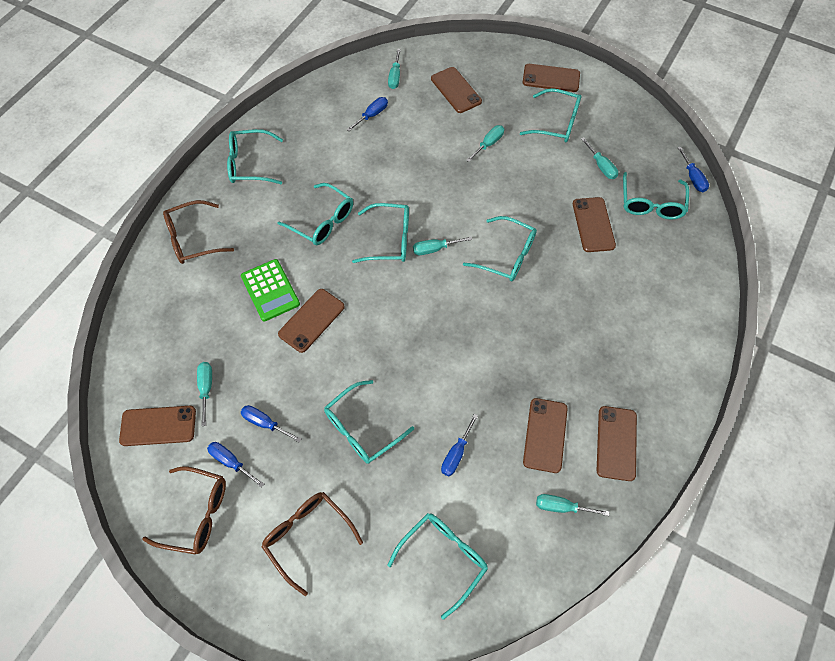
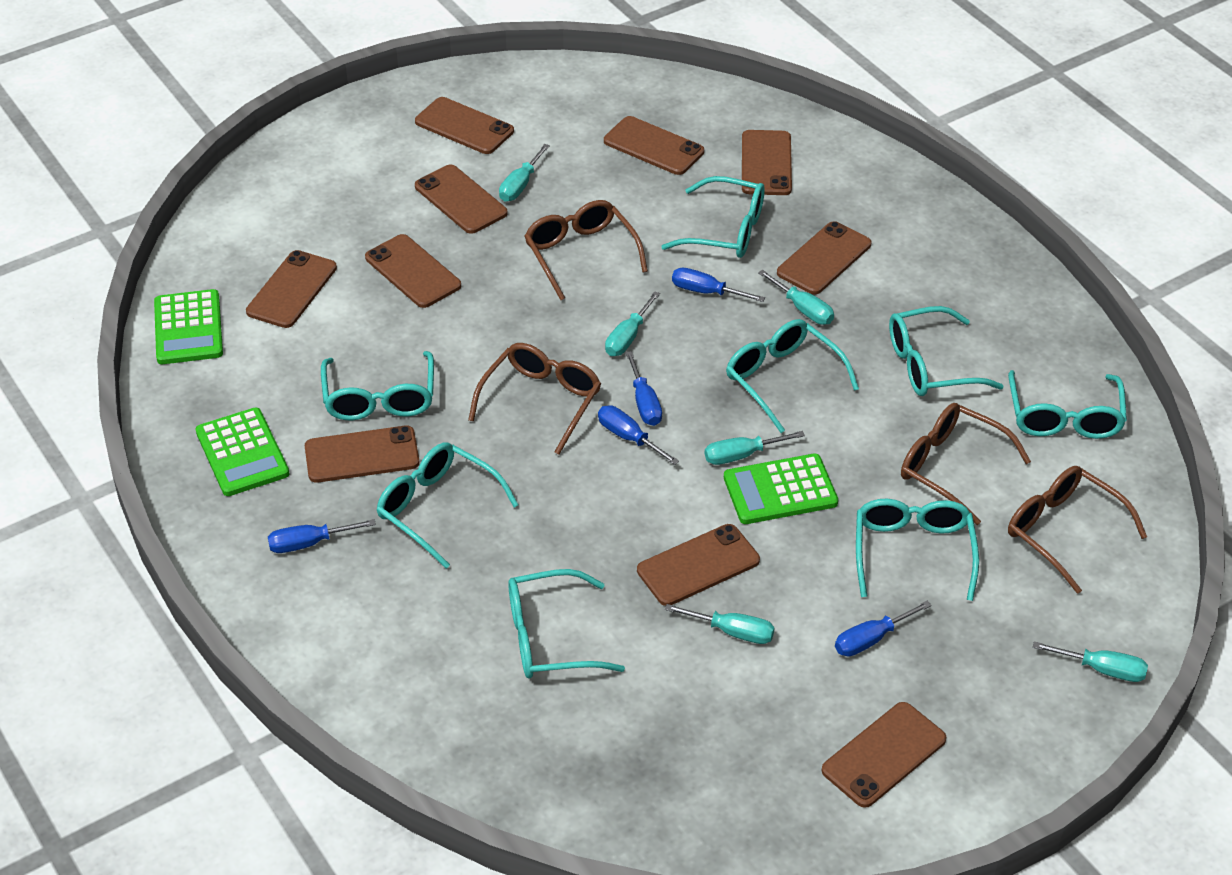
brown glasses: [142,466,226,554] [163,200,234,264] [261,492,363,596] = 3 -> [468,343,601,454] [524,200,648,300] [901,403,1031,525] [1008,466,1147,594] = 4
brown phone: [119,406,196,446] [278,289,345,353] [431,67,482,113] [522,64,580,92] [523,398,568,473] [573,197,616,252] [597,406,637,481] = 7 -> [246,250,337,328] [305,426,419,483] [365,234,461,308] [415,97,514,154] [415,165,508,234] [604,116,704,175] [637,524,760,606] [742,130,792,195] [777,221,871,294] [822,702,946,808] = 10
green calculator: [241,259,300,321] = 1 -> [154,289,223,364] [196,407,289,496] [724,454,838,524] = 3

